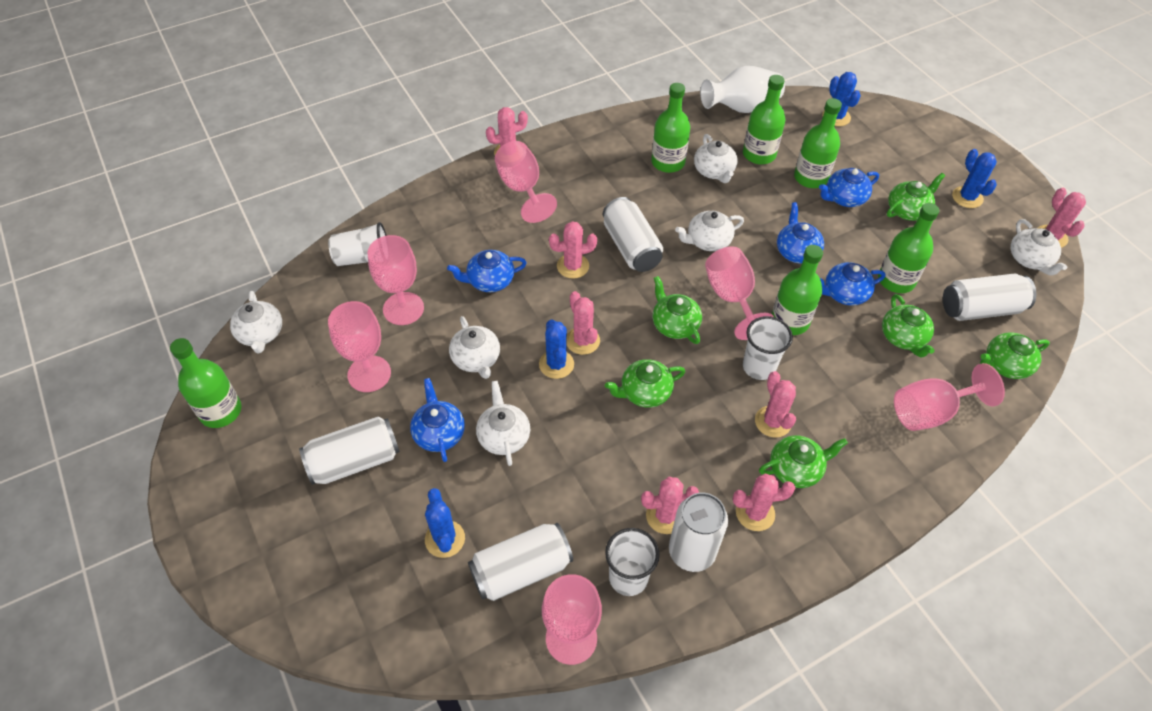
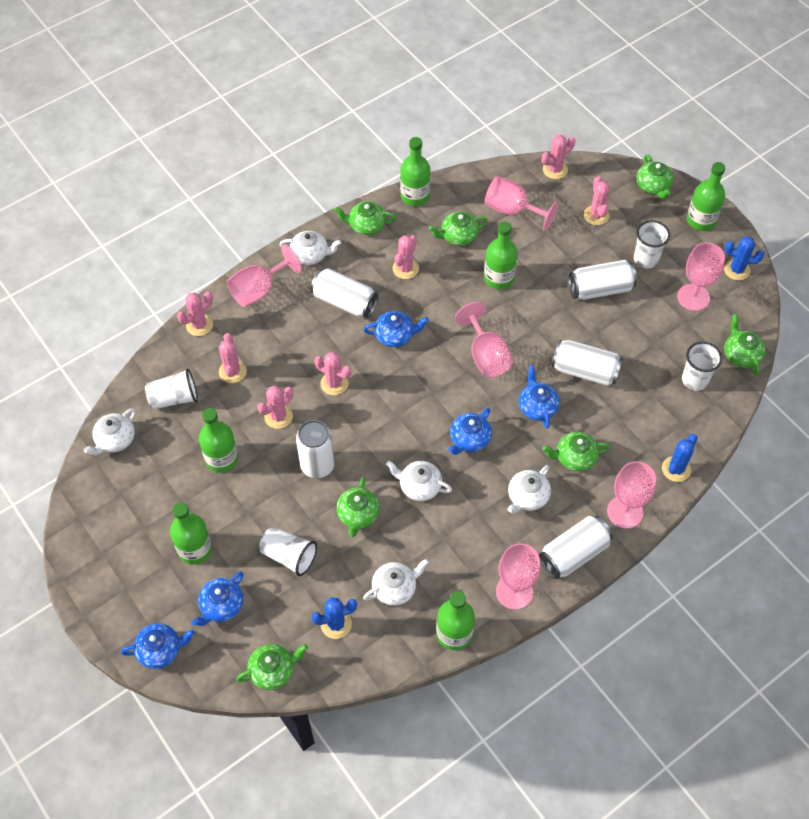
blue cactus: [425,488,465,558] [539,319,574,379] [822,72,861,126] [952,149,997,208] = 4 -> [312,597,357,639] [662,434,698,482] [724,236,764,280] = 3
green teapot: [605,359,686,408] [653,276,702,344] [759,435,848,488] [882,294,935,357] [887,173,945,221] [980,333,1050,379] = 6 -> [236,644,308,690] [334,202,396,235] [336,477,380,537] [429,212,488,246] [543,432,610,471] [637,154,674,199] [724,314,765,375] = 7
white cup: [328,222,387,266] [605,528,660,596] [743,316,793,380] = 3 -> [145,368,198,409] [259,527,317,576] [634,220,670,269] [682,342,722,391] = 4
white teapot: [230,291,282,354] [449,316,500,379] [476,381,530,466] [675,211,744,251] [694,134,738,183] [1011,219,1067,276] = 6 -> [84,408,136,456] [280,231,341,265] [363,559,429,606] [386,461,452,501] [507,465,551,514] = 5
white vase: [700,66,785,113] = 1 -> none = 0

